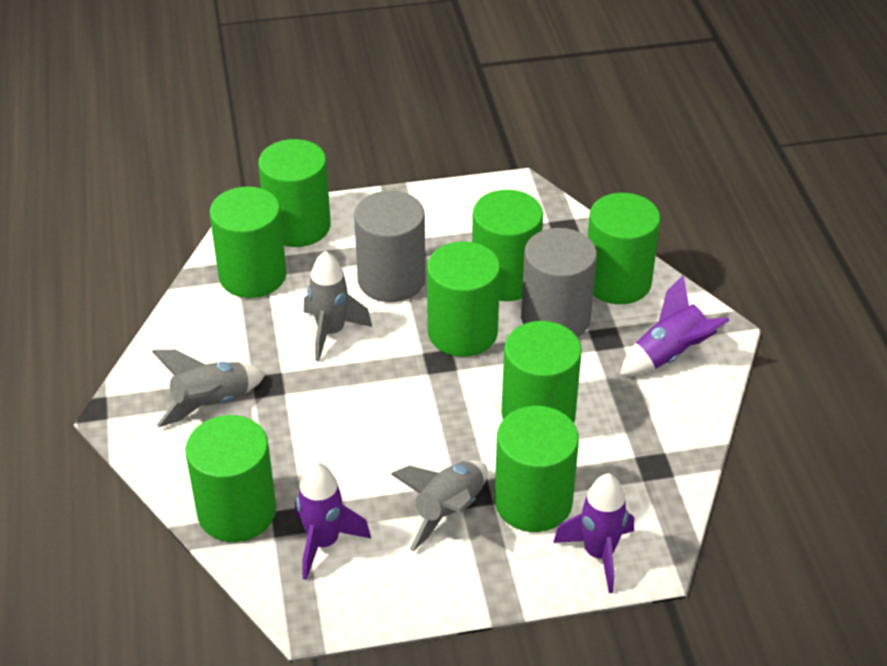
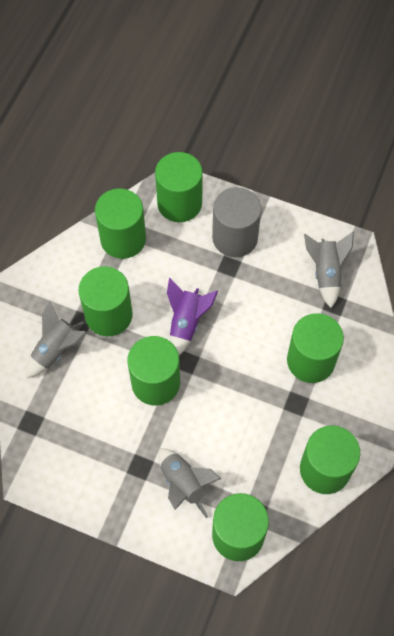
green cylinder: [185,415,276,542] [210,186,287,298] [258,139,331,247] [427,241,500,357] [472,190,543,301] [495,406,579,532] [501,321,582,423] [587,193,661,304] = 8 -> [79,267,132,336] [95,188,146,259] [127,336,180,405] [155,152,203,222] [212,493,269,561] [287,313,344,383] [300,426,360,494] = 7
grey cylinder: [354,191,425,302] [521,228,597,337] = 2 -> [212,187,262,257] = 1
purple rocket: [295,462,371,580] [553,474,634,593] [620,274,730,375] = 3 -> [167,278,218,355] = 1

